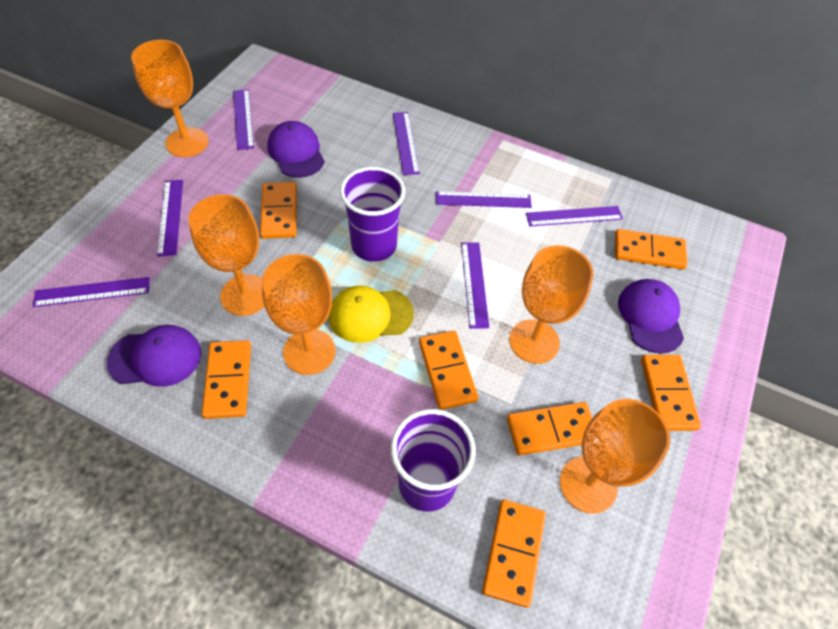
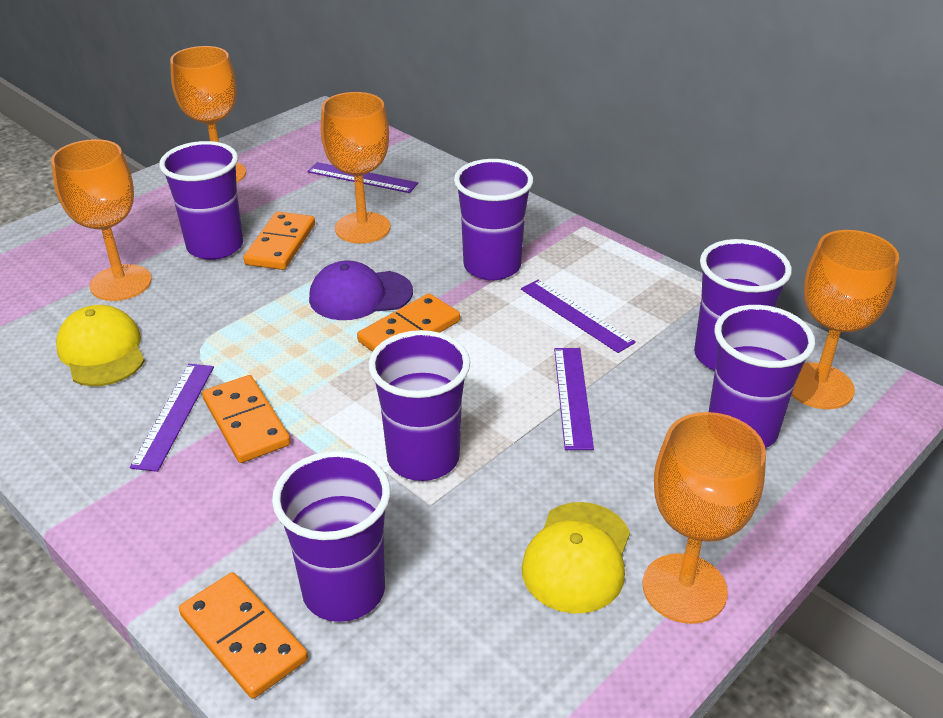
orange domino: [202,340,251,419] [260,182,297,239] [419,330,478,410] [482,500,546,608] [507,402,592,455] [615,229,688,269] [641,355,701,431] = 7 -> [179,572,308,698] [202,375,290,463] [244,212,315,270] [357,293,460,352] = 4
purple cap: [107,325,201,387] [267,121,325,178] [618,279,684,354] = 3 -> [309,260,413,320] = 1
purple cup: [340,167,405,262] [391,409,476,512] = 2 -> [159,141,243,260] [272,451,390,622] [368,330,470,481] [454,159,533,280] [694,239,792,371] [709,305,815,448] = 6
purple ruler: [33,277,150,307] [157,180,183,257] [233,89,254,150] [393,112,420,175] [436,191,532,208] [461,243,489,329] [526,206,623,227] = 7 -> [130,364,214,472] [307,162,418,193] [521,280,636,353] [554,348,594,450] = 4
yellow cap: [329,286,414,343] = 1 -> [56,305,145,386] [521,502,630,614] = 2

